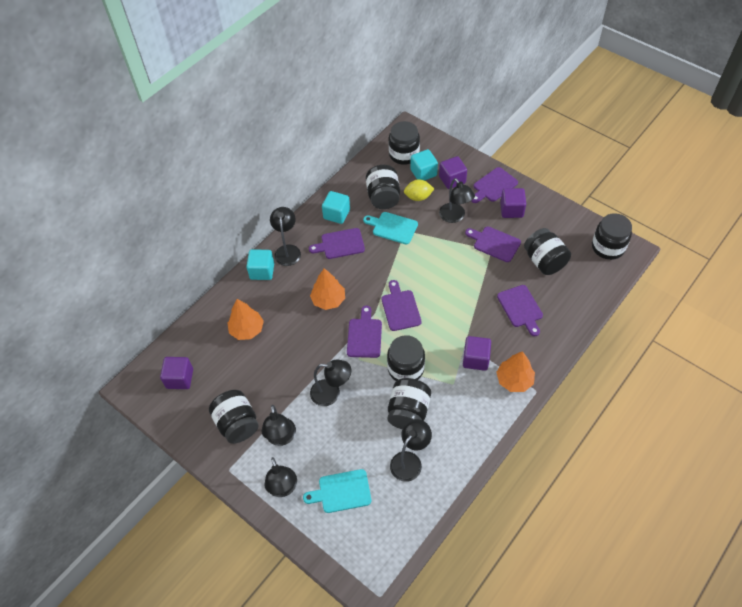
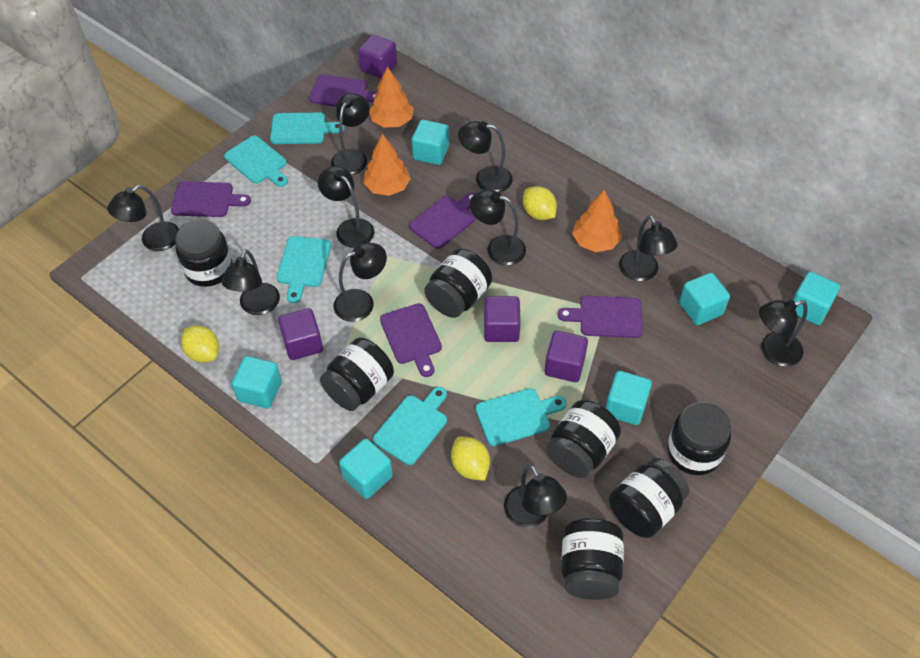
black lamp: [261,405,296,446] [264,457,297,497] [270,207,301,266] [310,360,351,406] [390,419,432,482] [439,178,475,223] = 6 -> [107,185,179,251] [222,249,280,315] [318,166,374,248] [331,93,370,175] [334,242,387,322] [458,121,513,192] [470,190,526,266] [504,465,567,528] [619,215,678,281] [759,300,808,367] = 10
purple cutting board: [309,228,365,259] [347,306,382,358] [382,280,422,331] [465,227,521,262] [471,167,518,203] [497,285,543,336] = 6 -> [171,181,251,217] [309,74,377,107] [380,303,442,377] [409,192,476,249] [558,296,643,338] = 5
turquoise cube: [246,249,274,280] [322,191,350,224] [410,149,438,181] = 3 -> [232,356,282,408] [339,438,393,499] [412,119,449,165] [605,371,652,425] [679,273,730,325] [793,272,840,325] = 6
turquoise cutting board: [303,469,371,513] [363,212,418,244] = 2 -> [224,136,288,187] [270,113,345,144] [276,236,331,303] [373,387,447,465] [476,388,567,446] = 5
yellow lemon: [404,179,434,201] = 1 -> [181,325,219,363] [451,437,490,481] [523,186,557,220] = 3

